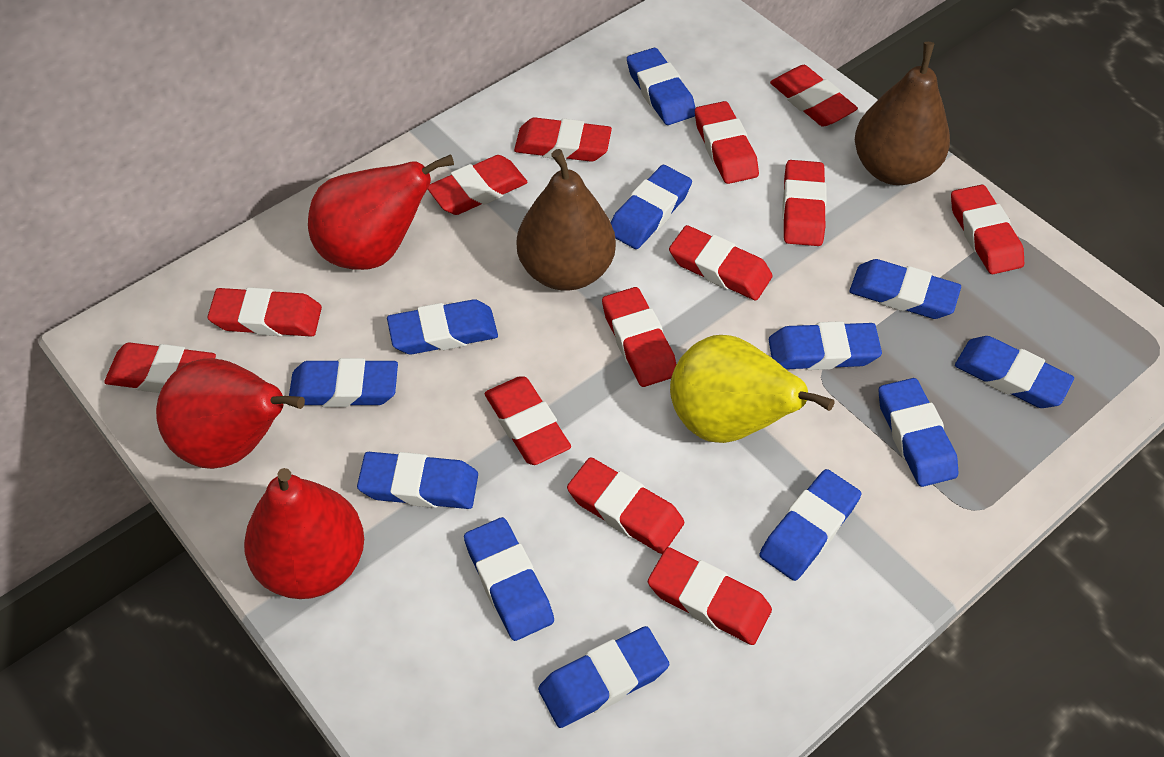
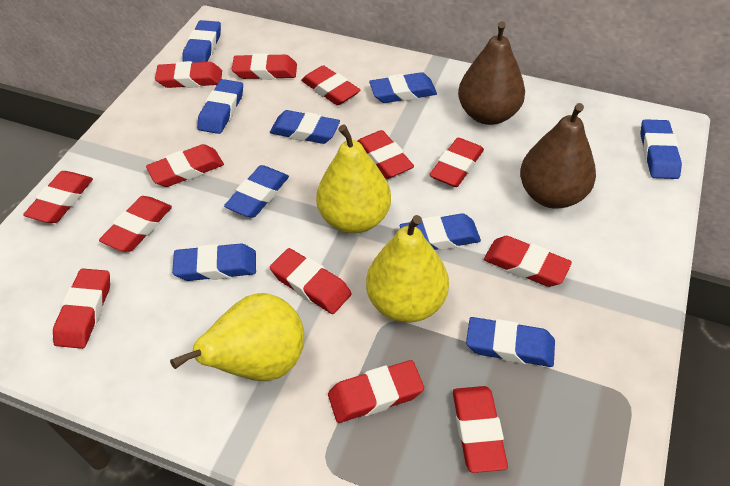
blue eraser: [289,358,398,407] [357,452,478,509] [387,299,498,355] [464,517,554,641] [538,626,669,728] [611,165,692,249] [627,48,695,125] [759,469,861,581] [769,321,882,370] [849,259,961,319] [879,378,959,487] [955,336,1074,408] = 12 -> [172,244,256,281] [182,20,221,63] [197,79,243,134] [224,165,289,218] [270,110,340,144] [369,72,437,103] [400,213,481,250] [466,317,555,367] [640,119,682,179] = 9
red pear: [156,358,305,469] [244,468,364,599] [308,154,454,270] = 3 -> none = 0
yellow pear: [670,335,835,443] = 1 -> [170,293,304,381] [316,125,391,233] [366,215,449,323] = 3

